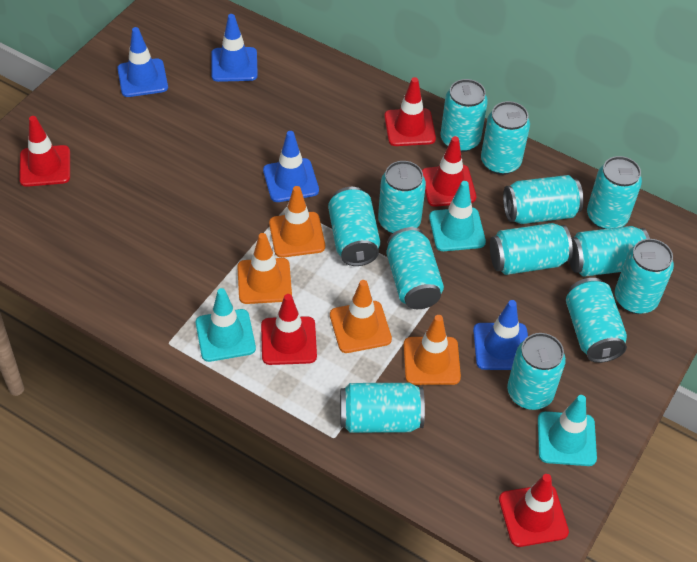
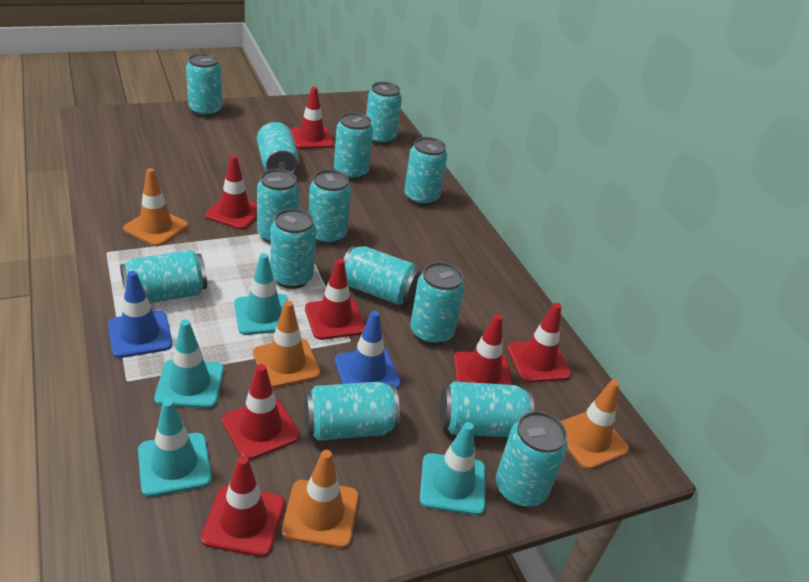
blue traffic cone: [117,27,168,97] [211,14,258,82] [263,131,319,202] [473,300,528,370] = 4 -> [108,271,173,358] [335,311,401,389] = 2
red traffic cone: [19,116,70,187] [261,294,317,365] [384,77,436,146] [422,136,476,207] [499,474,569,547] = 5 -> [201,456,285,557] [205,155,257,230] [222,364,300,460] [290,87,334,149] [305,259,365,340] [454,314,512,385] [507,303,571,383] = 7
turquoise can: [328,187,380,266] [340,383,425,433] [378,161,426,234] [386,227,444,309] [441,79,488,152] [481,101,530,175] [490,223,573,275] [503,175,584,224] [507,333,566,410] [566,278,627,363] [569,226,650,277] [587,156,642,229] [615,239,674,314] = 13 -> [120,250,207,303] [186,53,222,117] [257,122,299,173] [257,169,300,244] [270,209,316,289] [304,382,400,441] [308,170,351,245] [334,113,373,180] [343,246,421,305] [366,82,402,145] [404,137,447,206] [410,262,465,345] [440,381,534,437] [496,411,568,507] = 14
turquoise traffic cone: [196,288,256,362] [429,181,486,251] [538,395,597,466] = 3 -> [138,399,212,497] [154,320,224,408] [234,253,288,335] [420,422,486,515] = 4

